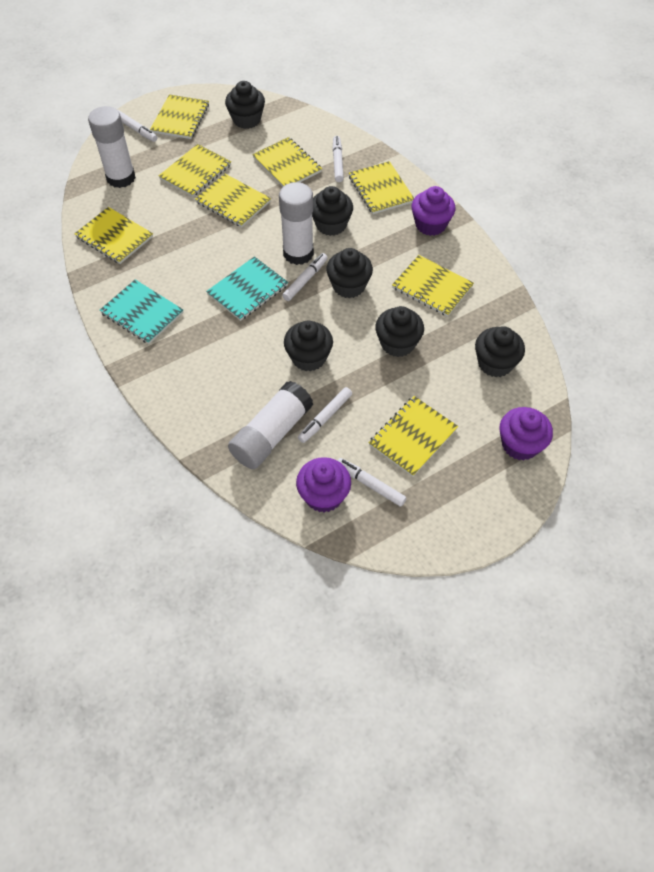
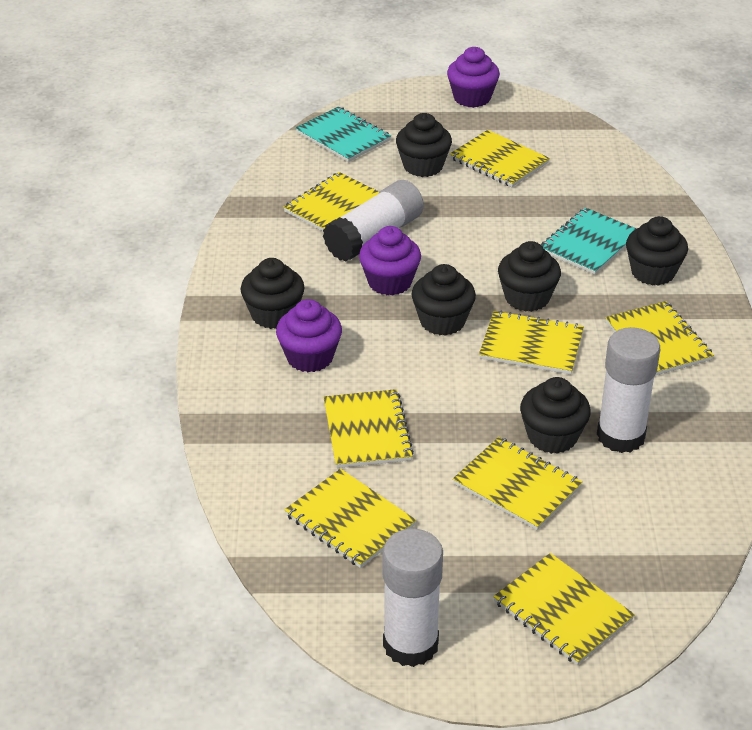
white marker: [117,110,157,142] [282,253,328,301] [298,387,352,443] [333,136,344,182] [337,458,407,507] = 5 -> none = 0

